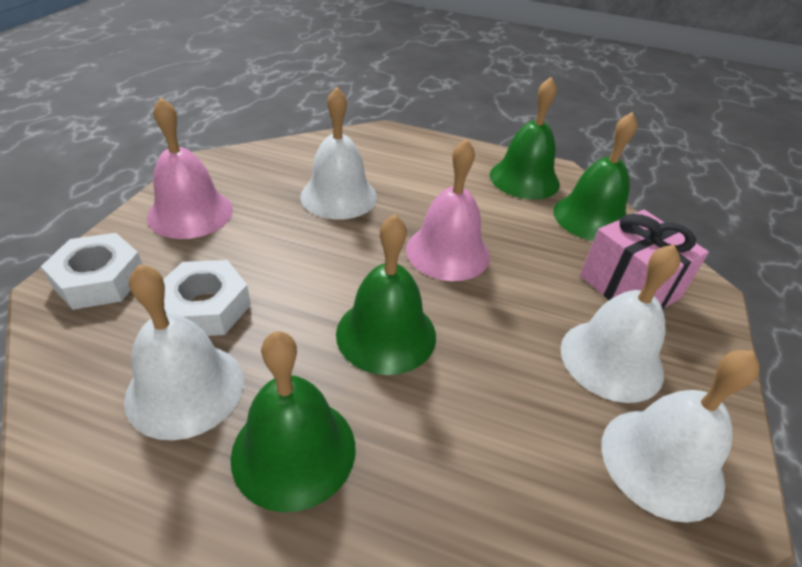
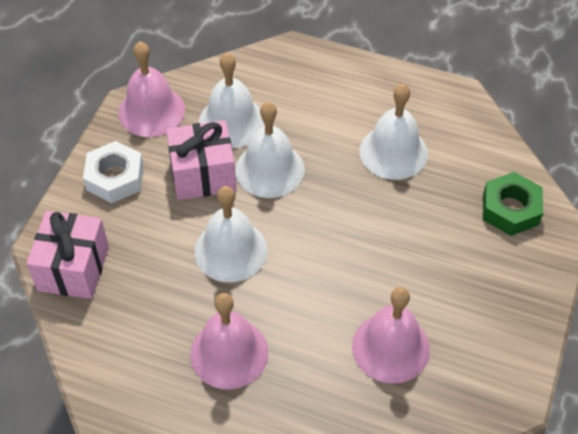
green bell: [231,331,355,512] [336,214,436,375] [490,77,560,200] [553,112,637,241] = 4 -> none = 0
green nut: none = 0 -> [483,172,543,236] = 1
pink bell: [147,97,233,239] [406,138,490,281] = 2 -> [118,41,185,137] [190,293,269,389] [352,287,430,384] = 3
pink gift: [580,210,709,309] = 1 -> [26,211,109,299] [166,120,236,200] = 2
white nut: [41,233,142,310] [163,260,251,336] = 2 -> [83,141,144,203] = 1

